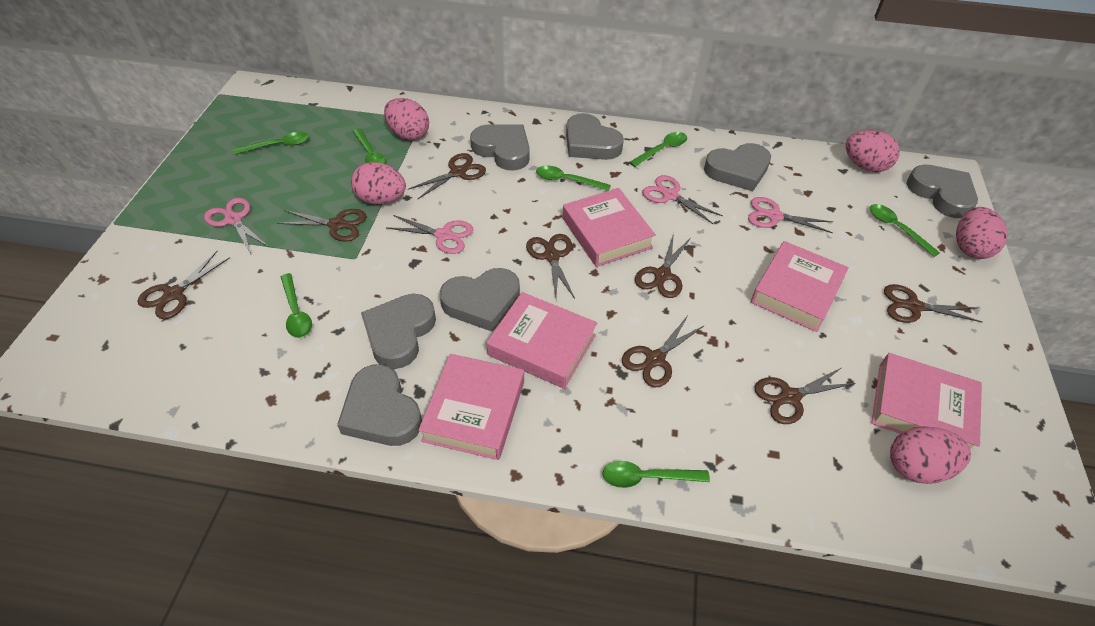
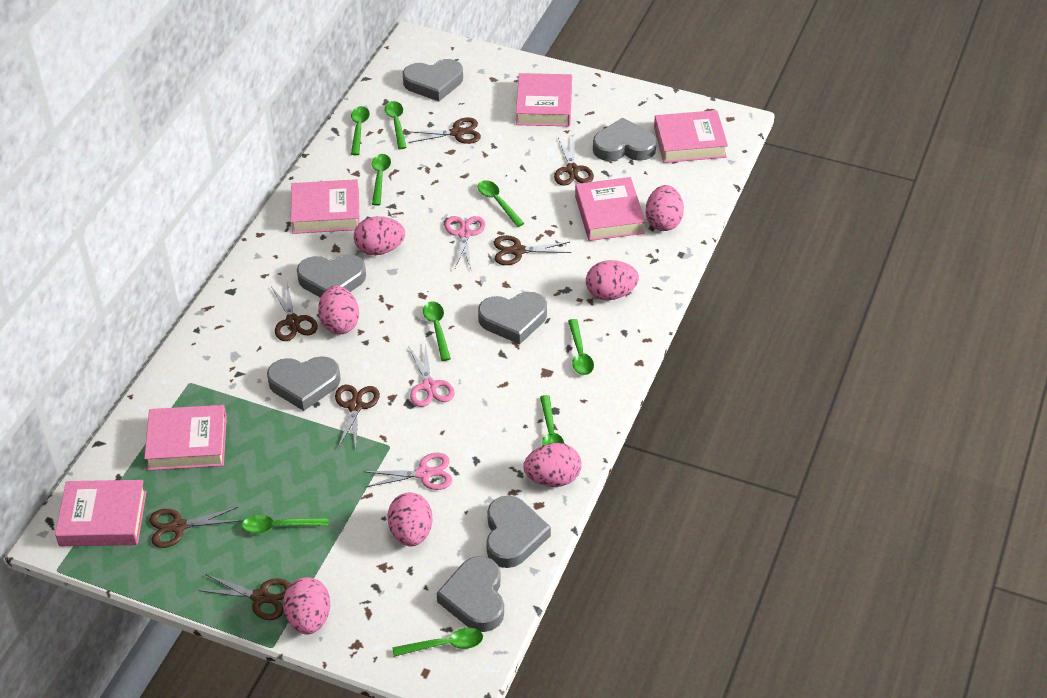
brown scissors: [138,251,230,319] [277,209,367,242] [408,153,486,199] [526,234,575,299] [622,317,704,388] [635,233,691,298] [754,368,856,424] [884,284,982,323] = 8 -> [149,507,240,548] [198,574,290,620] [271,283,318,341] [335,385,380,448] [407,117,481,144] [494,235,572,265] [554,137,594,186] = 7
green spoon: [234,132,310,154] [281,273,312,338] [353,128,387,164] [536,166,611,191] [602,461,710,488] [629,132,687,167] [870,204,940,257] = 7 -> [242,515,329,534] [351,106,370,155] [372,154,391,206] [385,101,407,149] [392,628,483,657] [423,302,451,361] [478,180,524,227] [540,395,564,446] [568,319,594,375] = 9
pink book: [419,354,524,460] [486,292,597,389] [562,188,656,267] [751,241,849,332] [871,353,982,449] = 5 -> [55,480,147,546] [144,405,227,471] [291,179,360,234] [516,73,572,126] [575,177,646,241] [654,110,728,163] = 6
pink egg: [351,162,406,205] [384,98,429,140] [846,130,900,172] [890,426,971,484] [956,207,1007,259] = 5 -> [283,577,330,634] [318,285,359,334] [354,216,405,255] [387,493,433,546] [523,443,582,487] [586,260,639,300] [646,185,684,231] = 7
pink scissors: [204,198,269,254] [387,215,473,254] [642,175,723,224] [748,197,833,233] = 4 -> [364,453,452,490] [408,343,455,407] [445,216,485,270] = 3

